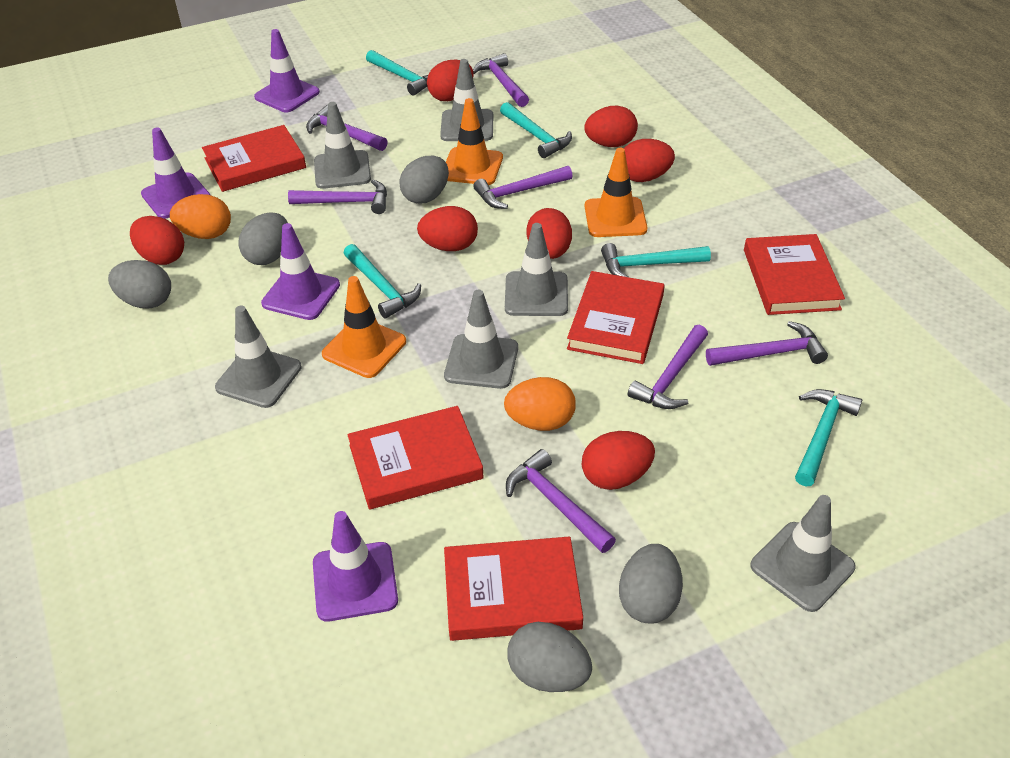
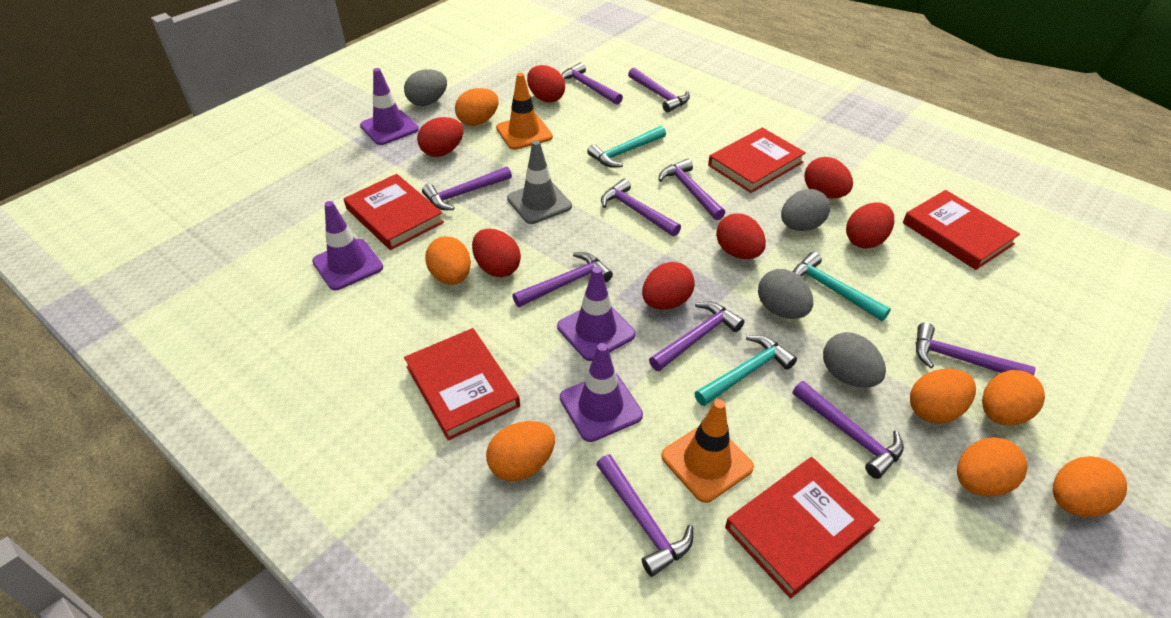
grey egg: [108,260,171,308] [238,212,288,265] [399,156,449,204] [508,622,592,692] [619,544,683,624] = 5 -> [404,69,447,106] [758,269,813,319] [781,189,830,231] [823,332,886,388] = 4
grey traffic cone: [215,306,302,408] [314,102,371,189] [440,59,493,141] [444,290,518,389] [505,223,568,316] [750,495,855,612] = 6 -> [507,140,572,224] = 1
orange egg: [170,194,231,239] [504,377,576,431] = 2 -> [425,236,471,285] [455,88,499,126] [486,421,555,481] [910,368,976,424] [957,437,1027,497] [982,370,1045,426] [1053,456,1127,517] = 7
orange traffic cone: [322,276,406,378] [446,98,503,185] [585,148,647,237] = 3 -> [496,73,553,150] [661,399,754,503] = 2
purple hammer: [288,180,387,214] [306,105,388,151] [473,53,529,107] [473,166,572,209] [506,449,616,553] [628,325,708,409] [706,321,828,366] = 7 -> [422,166,512,210] [512,252,613,307] [561,62,623,105] [596,454,693,577] [601,179,681,237] [628,68,690,113] [649,301,744,371] [658,159,725,220] [793,381,904,479] [916,323,1035,376] = 10
turquoise hammer: [343,244,421,318] [366,50,428,95] [500,102,572,158] [601,243,711,278] [795,389,862,486] = 5 -> [587,126,666,168] [694,335,797,406] [793,252,891,321] = 3

